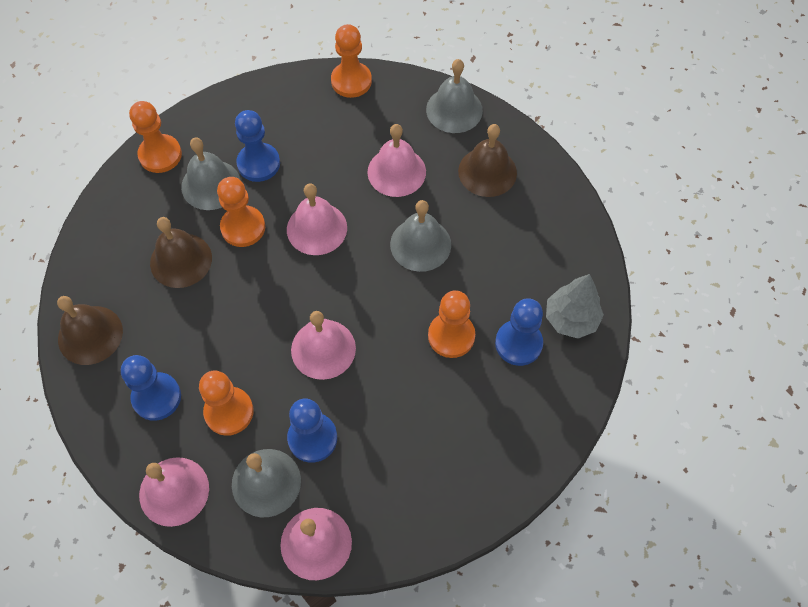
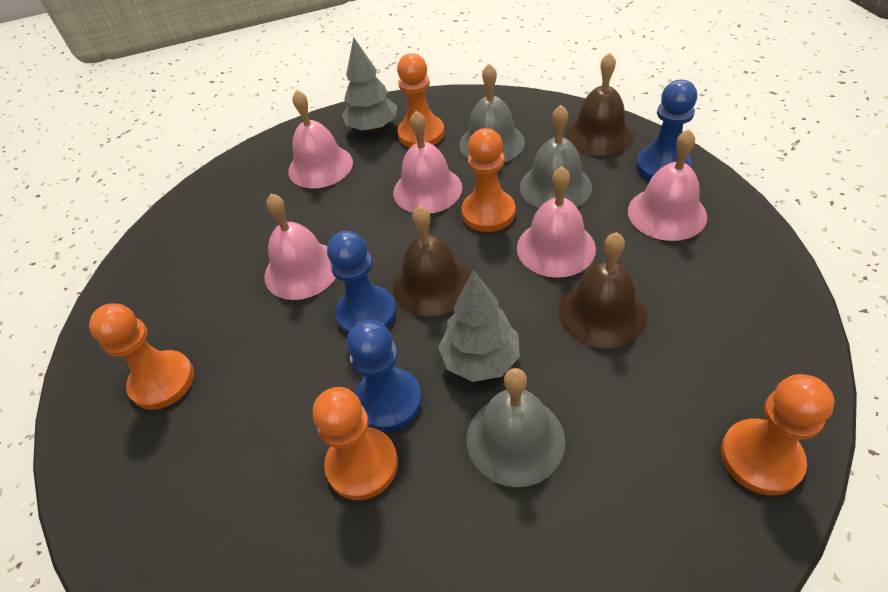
blue pawn: [121,355,181,421] [235,110,280,182] [287,398,337,463] [495,298,543,366] = 4 -> [327,231,397,335] [347,320,422,432] [636,80,697,181] = 3
grey bell: [181,137,240,210] [232,449,301,517] [390,200,451,272] [426,59,483,133] = 4 -> [459,64,525,162] [466,368,565,487] [520,105,592,208] = 3
grey tree: [546,274,604,339] = 1 -> [342,37,397,132] [438,270,520,382] = 2

